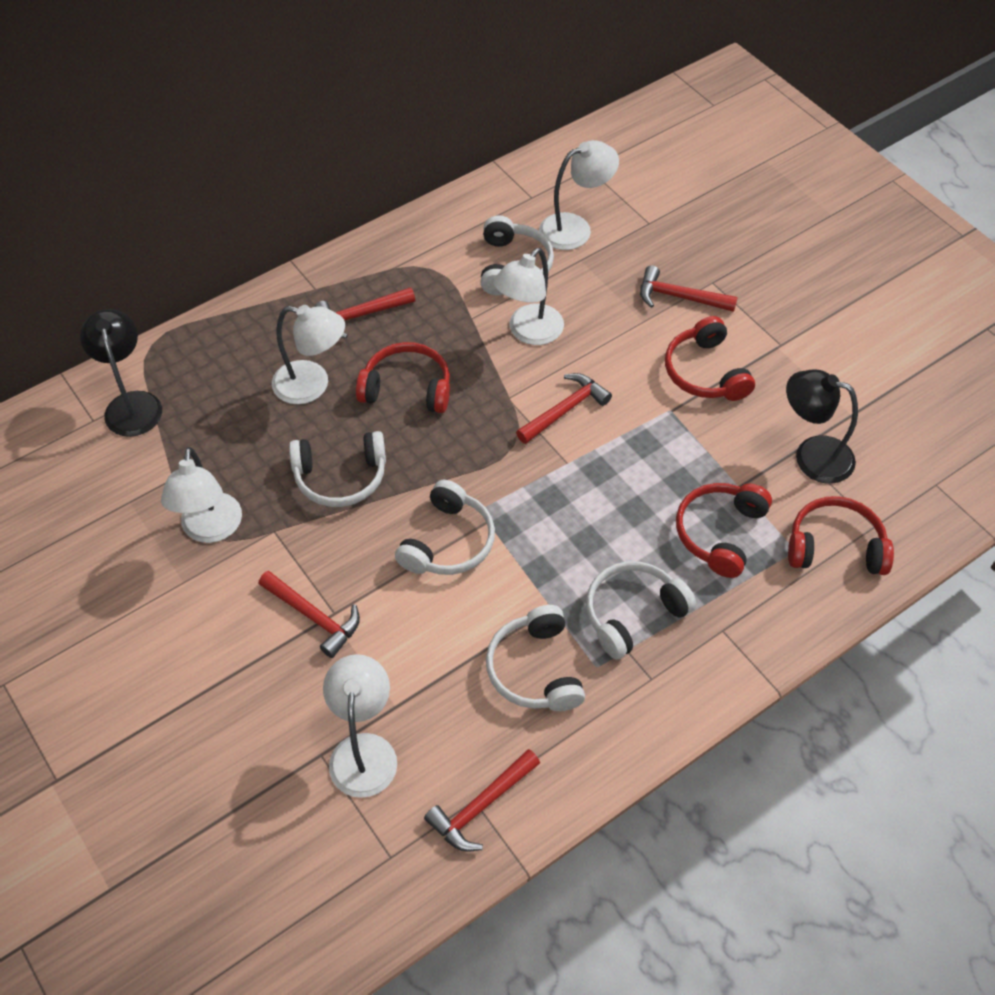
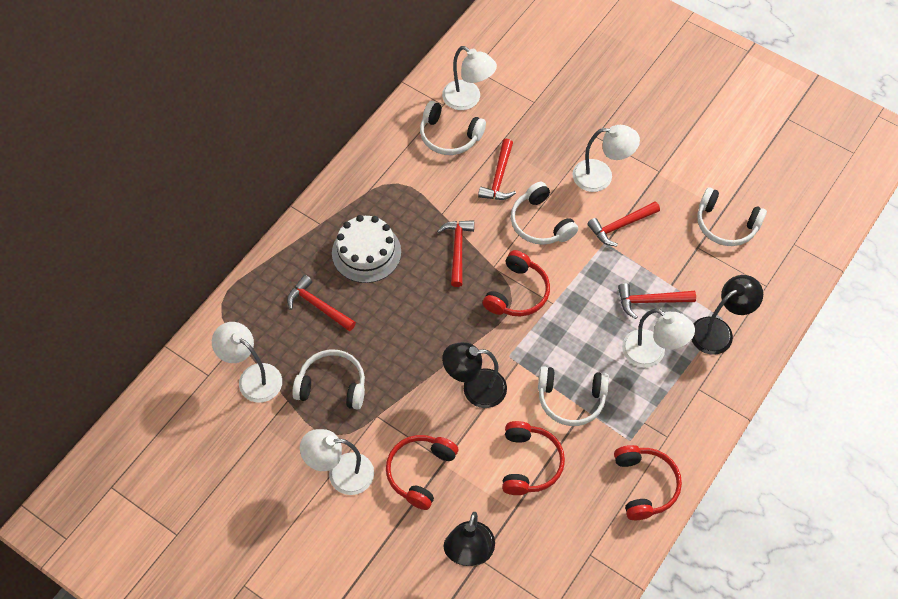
black lamp: [80,309,162,437] [786,369,858,483] = 2 -> [442,342,507,408] [444,512,495,566] [692,275,763,355] = 3
white cake: none = 0 -> [332,215,401,283] = 1

